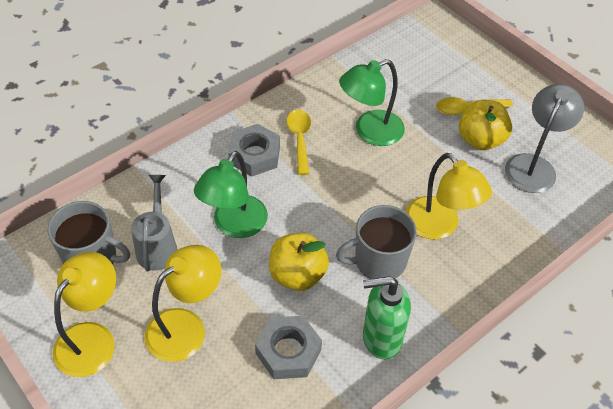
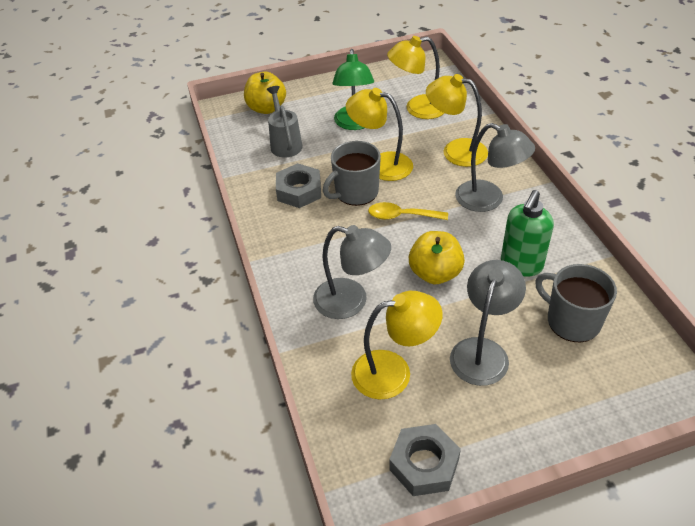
green lamp: [194,151,268,238] [339,59,405,146] = 2 -> [332,49,374,130] = 1
grey lamp: [505,84,584,193] = 1 -> [313,225,391,319] [450,260,526,386] [455,123,535,212] = 3
yellow lamp: [53,252,116,377] [145,245,221,362] [405,153,492,239] = 3 -> [346,88,413,181] [351,291,443,399] [387,36,444,119] [426,74,488,167] = 4
yellow spoon: [287,110,311,175] [436,97,513,115] = 2 -> [368,202,448,220] = 1

